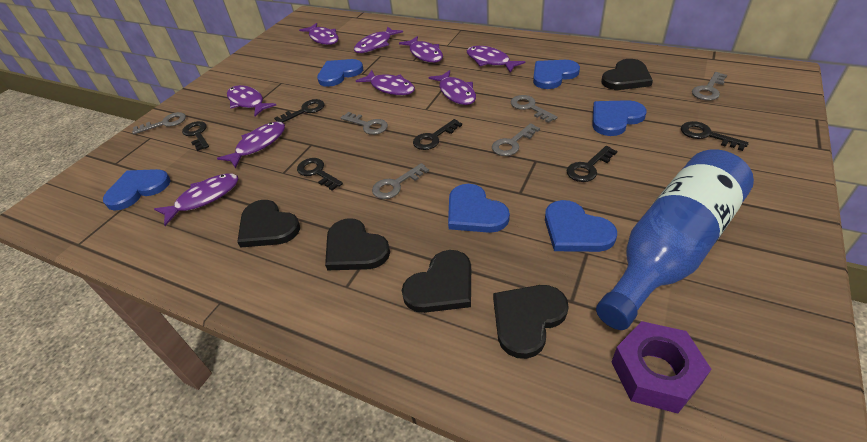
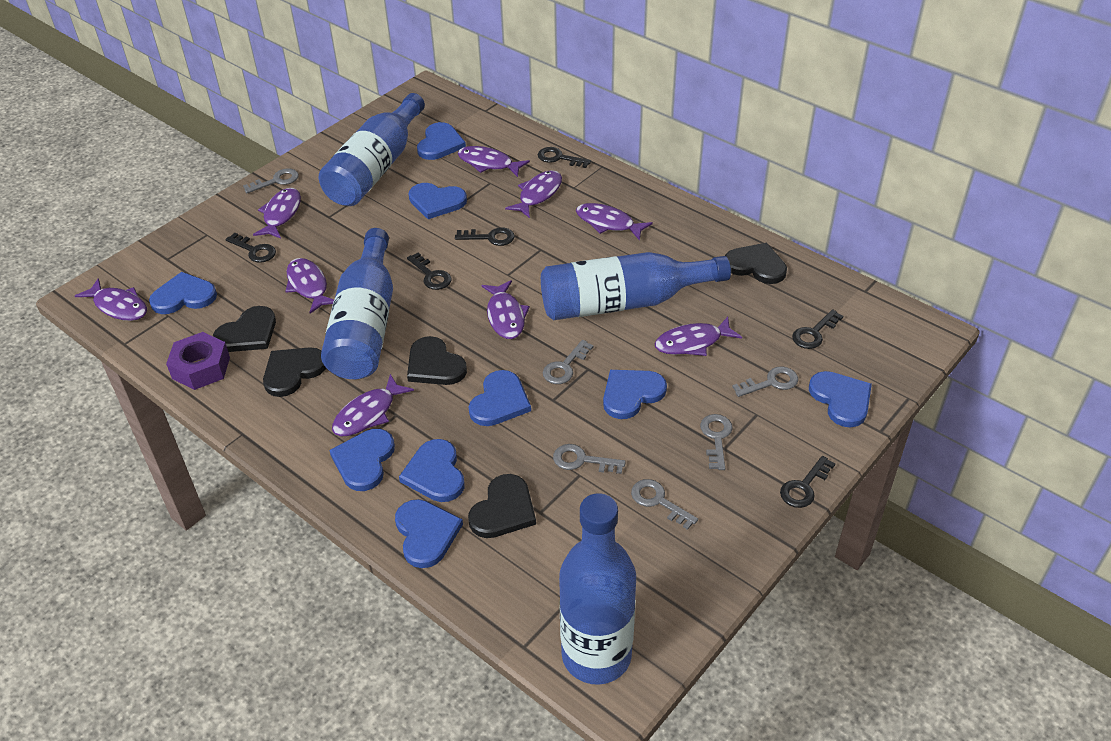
blue bottle: [596,149,754,330] = 1 -> [319,93,425,206] [321,228,393,379] [541,252,731,320] [559,493,636,685] = 4
blue heart: [103,169,171,211] [317,59,363,87] [448,184,510,233] [533,60,580,89] [545,200,617,252] [592,100,647,136] = 6 -> [149,272,217,314] [329,429,395,491] [395,499,463,568] [399,439,464,502] [409,183,467,219] [417,122,466,160] [469,370,531,426] [603,370,667,419] [809,371,872,427] = 9

